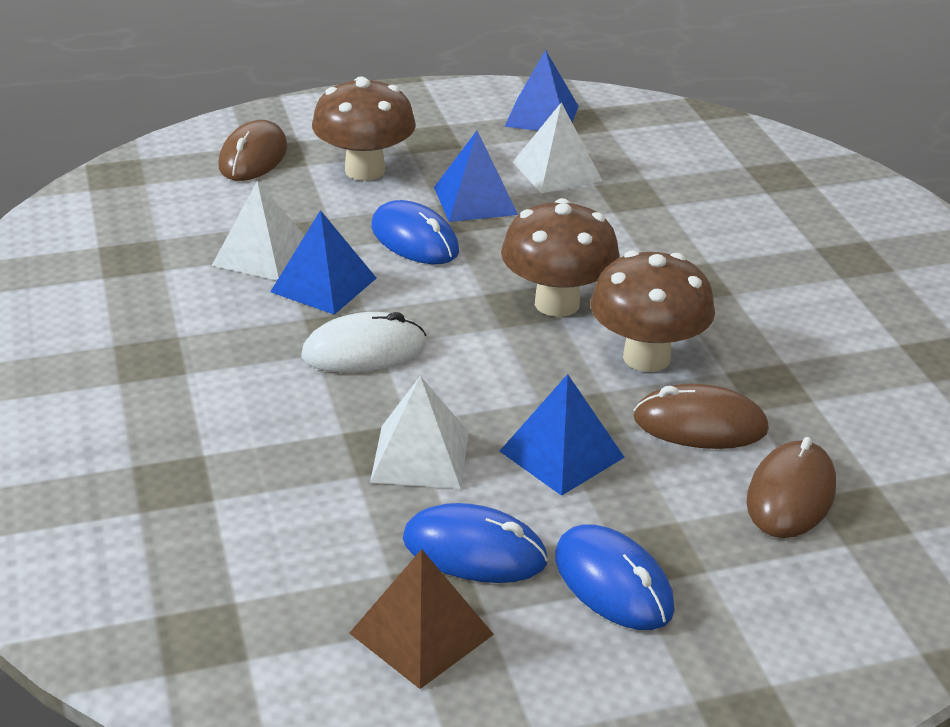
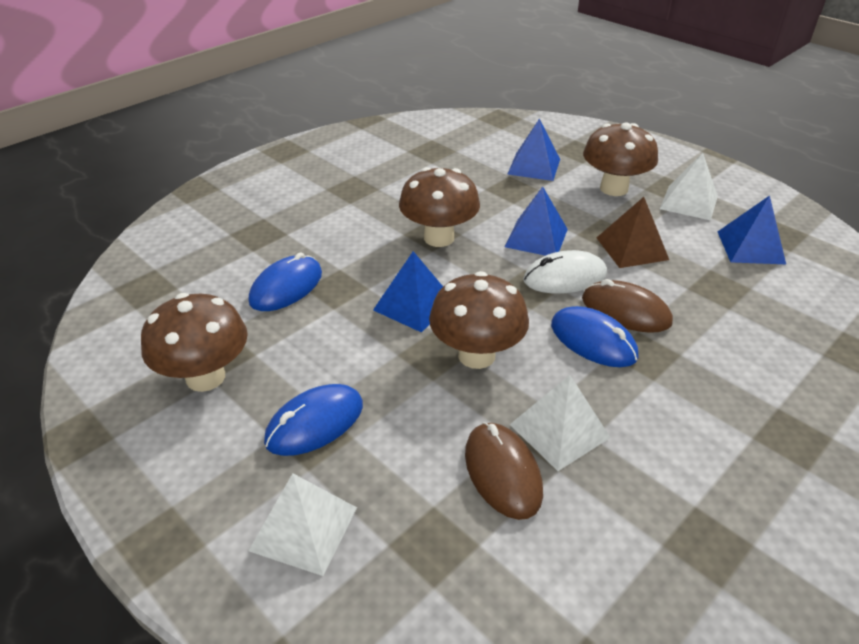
brown mouse: [218,120,287,181] [633,384,769,449] [746,437,836,538] = 3 -> [465,422,543,520] [582,279,673,333] = 2
brown mushroom: [312,76,416,181] [501,198,620,317] [590,250,715,372] = 3 -> [141,293,248,392] [399,167,480,247] [429,271,529,369] [583,123,658,196] = 4

